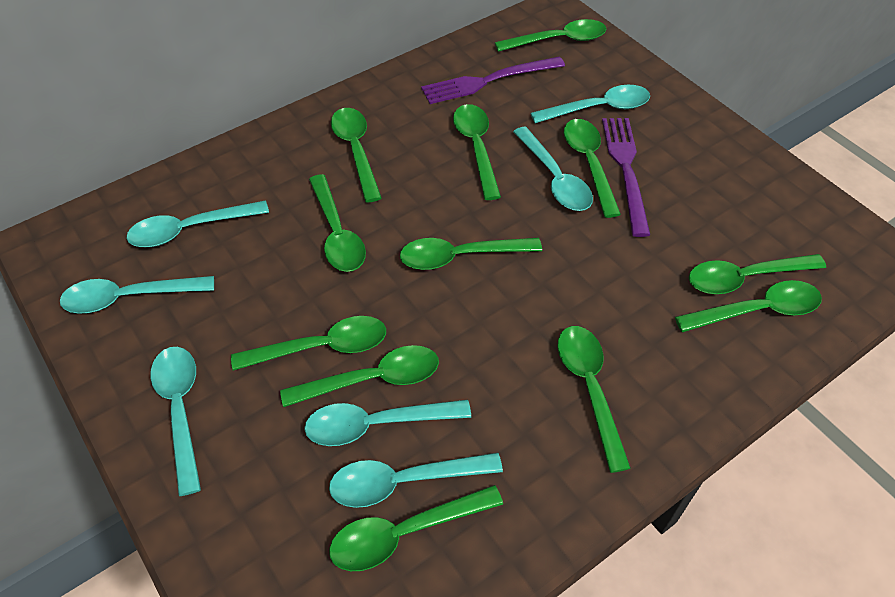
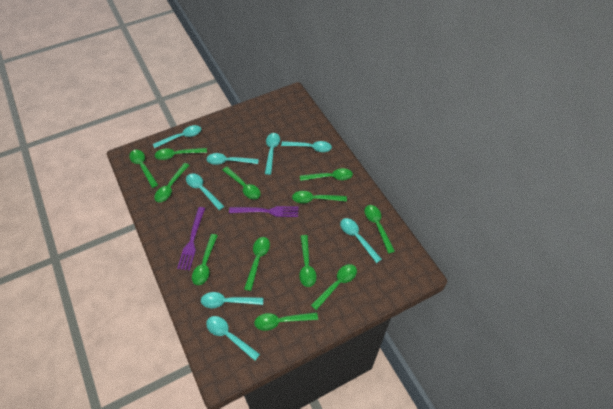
turquoise spoon: [60,276,214,314] [126,200,269,247] [150,347,201,496] [304,399,471,446] [329,452,503,508] [513,126,593,211] [530,85,650,123] = 7 -> [153,125,201,148] [186,173,224,210] [201,292,263,308] [206,153,259,165] [206,316,260,361] [265,133,280,175] [281,141,332,152] [340,218,382,263] = 8

